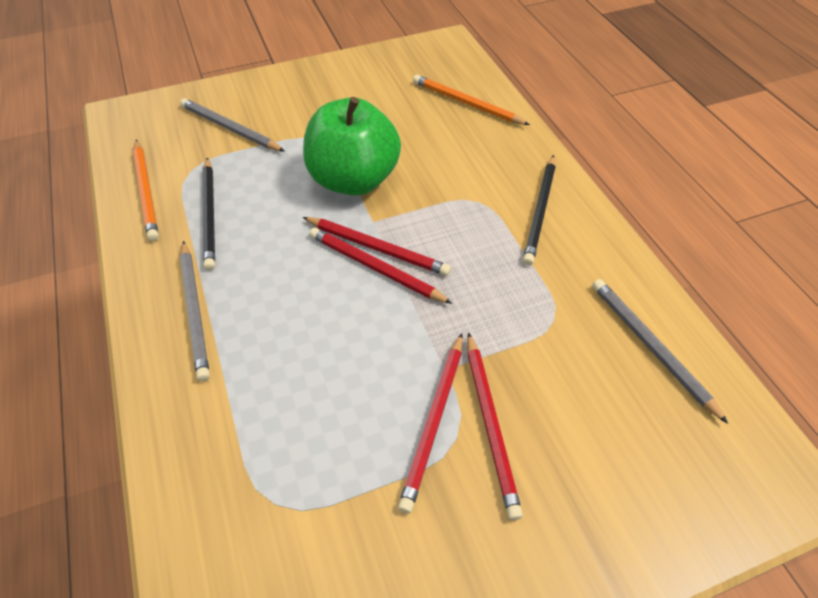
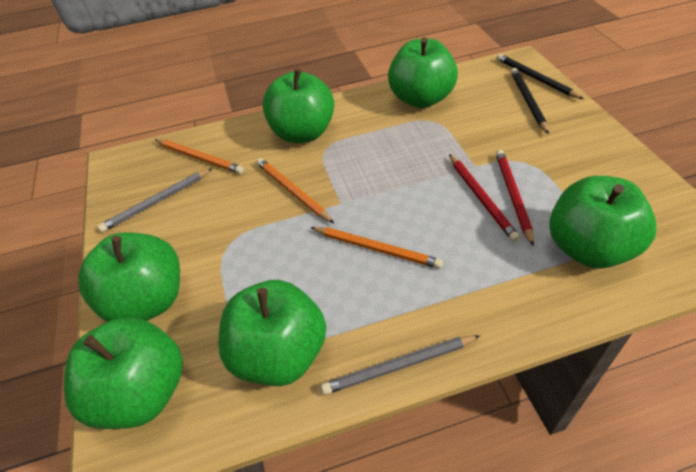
green apple: [303,97,401,196] = 1 -> [64,317,183,429] [78,232,180,322] [218,280,326,386] [263,68,334,143] [388,37,458,108] [549,176,656,269] = 6
grey pencil: [180,98,285,152] [180,241,210,381] [592,279,728,424] = 3 -> [98,168,213,232] [321,335,480,395] = 2
orange pencil: [133,139,159,241] [413,75,530,125] = 2 -> [154,139,244,174] [256,158,334,223] [310,227,443,269] = 3
red pencil: [303,217,451,276] [309,228,453,304] [398,333,463,513] [467,332,523,520] = 4 -> [449,154,520,242] [496,150,534,246] = 2

